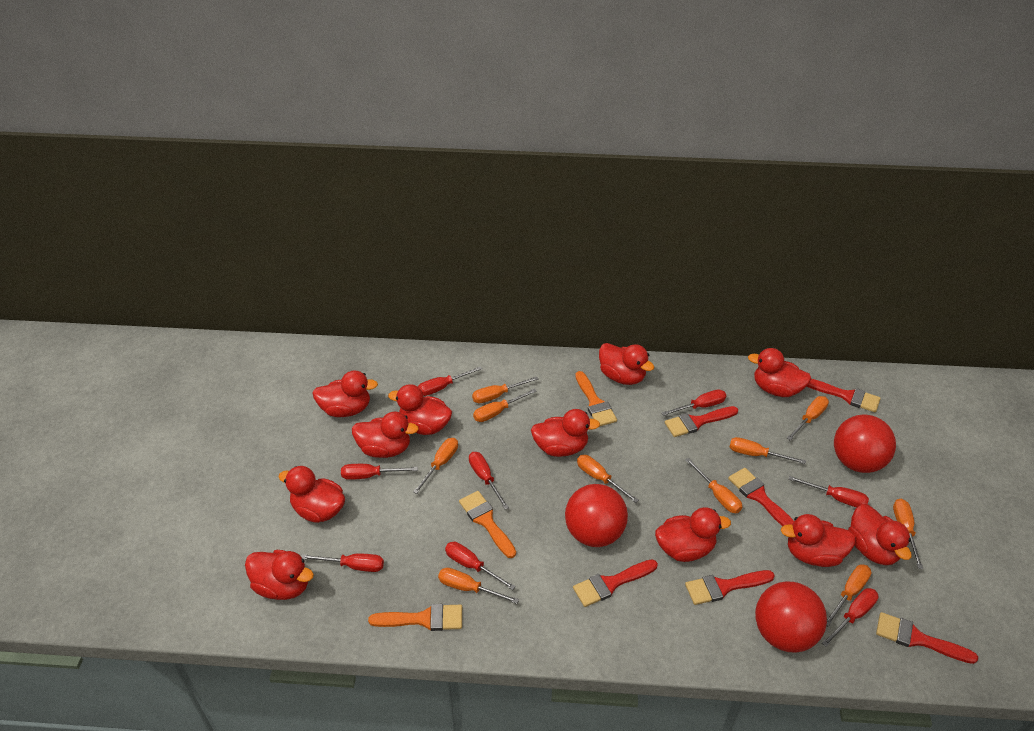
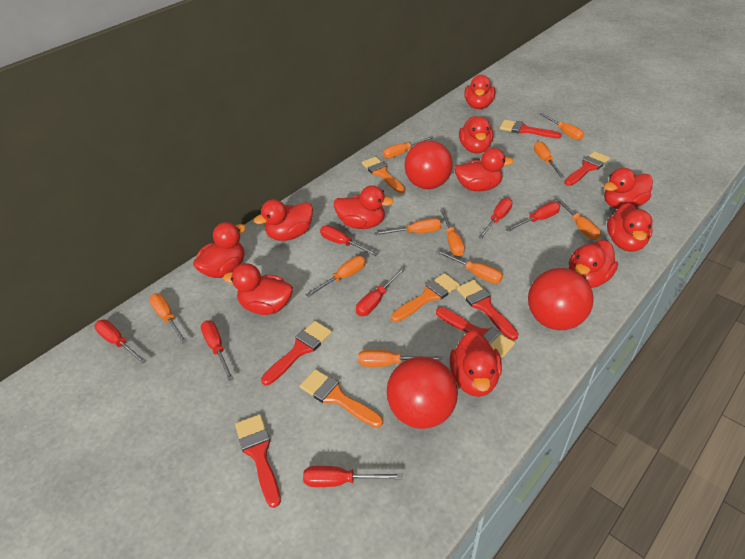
red screwdriver: [301,554,384,572] [341,464,418,480] [418,366,482,396] [445,542,516,590] [469,452,509,509] [662,389,726,416] [788,476,869,507] [822,588,879,647] = 8 -> [94,319,146,364] [201,320,234,381] [303,466,402,487] [320,225,378,256] [356,267,405,316] [478,198,513,239] [506,202,560,232] = 7

